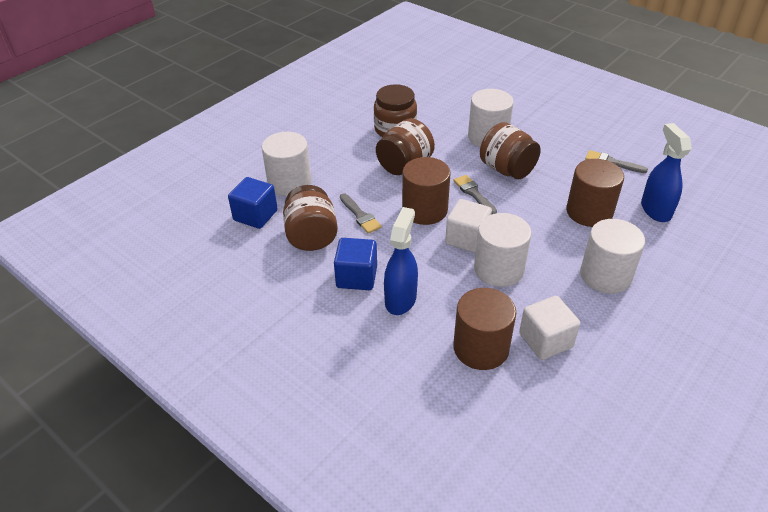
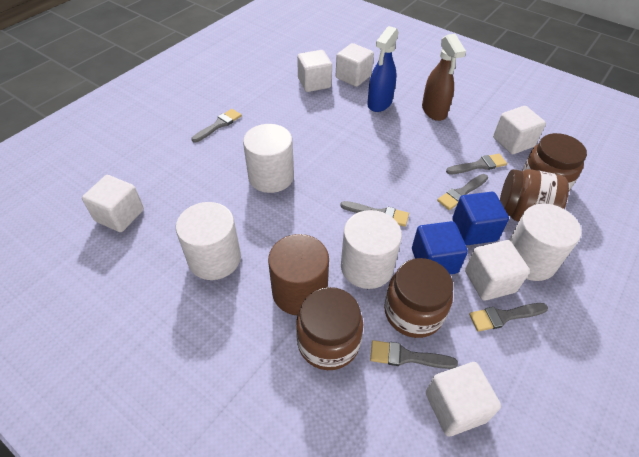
blue spray bottle: [384,207,418,315] [641,123,692,222] = 2 -> [367,26,399,112] = 1
brown cylinder: [402,157,451,225] [453,288,516,370] [566,159,624,227] = 3 -> [268,234,329,315] = 1
brown spray bottle: none = 0 -> [422,34,466,121] = 1
grey brush: [340,193,382,234] [453,175,497,215] [585,150,648,173] = 3 -> [191,109,242,143] [340,201,409,227] [370,340,458,369] [437,174,488,210] [446,154,507,174] [469,303,548,332] = 6
white cube: [445,199,492,253] [519,296,580,360] = 2 -> [82,175,144,232] [297,50,332,92] [336,43,374,87] [426,362,501,436] [465,240,530,301] [493,106,546,154] = 6

